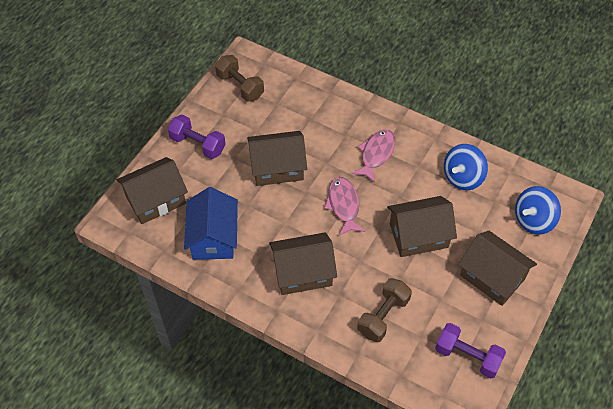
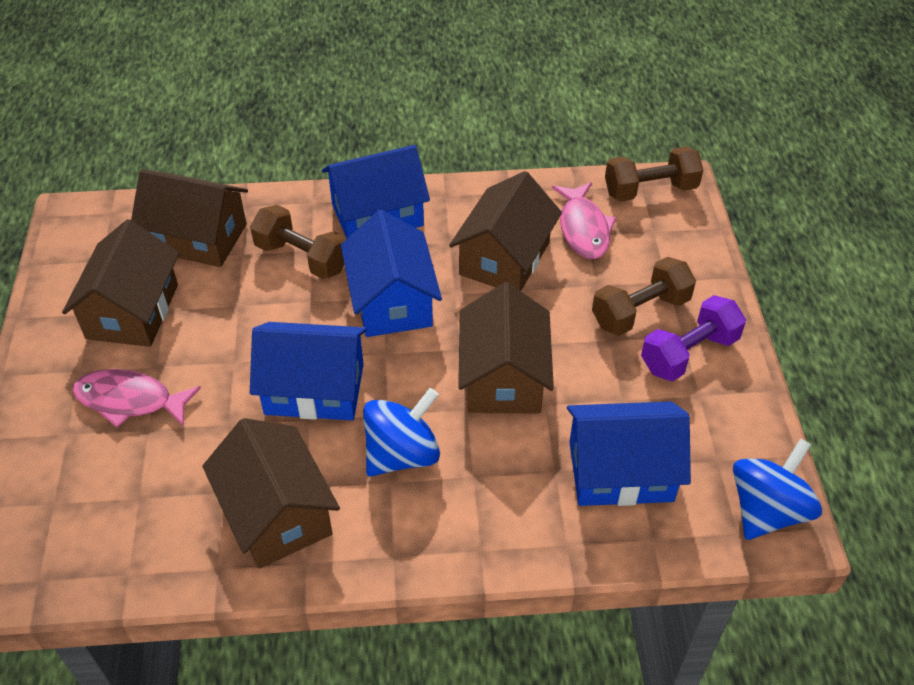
blue house: [184,187,238,260] = 1 -> [250,322,367,420] [322,145,430,238] [341,210,442,337] [567,401,691,506] = 4
brown dumbbell: [215,55,264,102] [357,278,412,342] = 2 -> [250,205,346,279] [592,257,696,336] [605,146,703,201] = 3
purple dumbbell: [168,114,226,159] [435,323,506,379] = 2 -> [641,295,746,381] = 1

